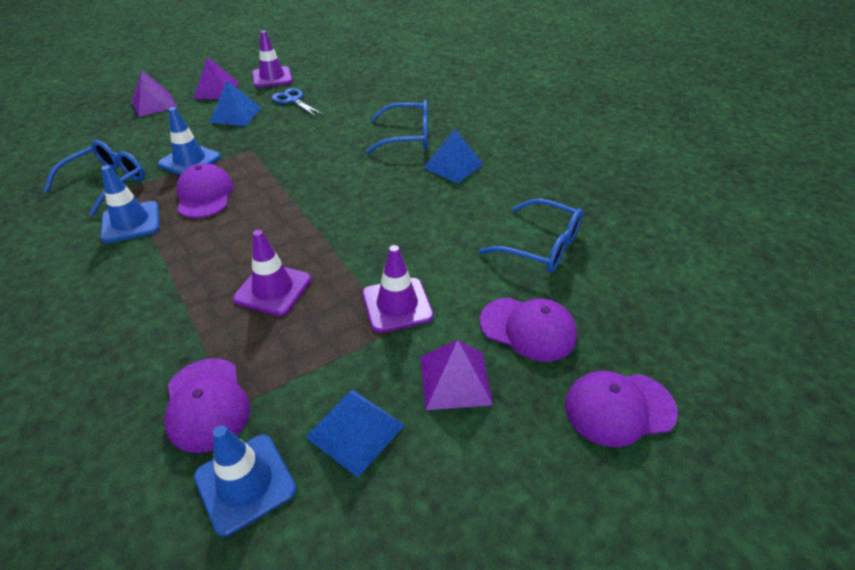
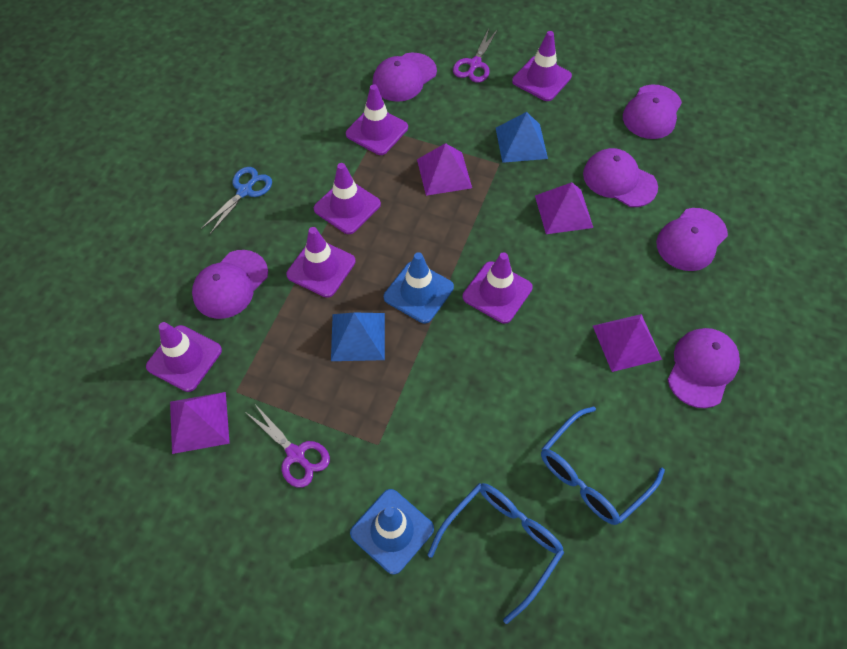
blue glasses: [44,140,145,216] [367,100,427,153] [479,198,583,272] = 3 -> [427,483,565,624] [541,407,665,525] = 2
blue pyramid: [209,80,261,126] [305,390,405,477] [423,129,484,183] = 3 -> [331,313,385,361] [496,112,548,163] = 2
blue traffic cone: [101,165,160,243] [158,107,221,175] [194,425,296,537] = 3 -> [350,489,434,575] [384,252,454,323] = 2
purple cap: [164,358,250,453] [176,163,234,218] [480,297,577,362] [565,371,678,447] = 4 -> [192,250,268,319] [372,53,437,102] [583,148,658,207] [623,85,682,139] [656,208,728,271] [667,328,740,408] = 6
purple pyramid: [131,70,178,117] [194,57,239,99] [420,340,493,410] = 3 -> [170,392,230,454] [417,143,472,196] [535,182,593,234] [593,314,662,372] = 4
purple scissors: none = 0 -> [245,403,330,488] [453,28,498,83] = 2
purple traffic cone: [233,230,311,316] [252,31,293,88] [362,245,434,333] = 3 -> [146,322,222,392] [286,227,355,298] [314,163,381,234] [346,84,408,155] [463,252,533,324] [512,31,572,101] = 6

